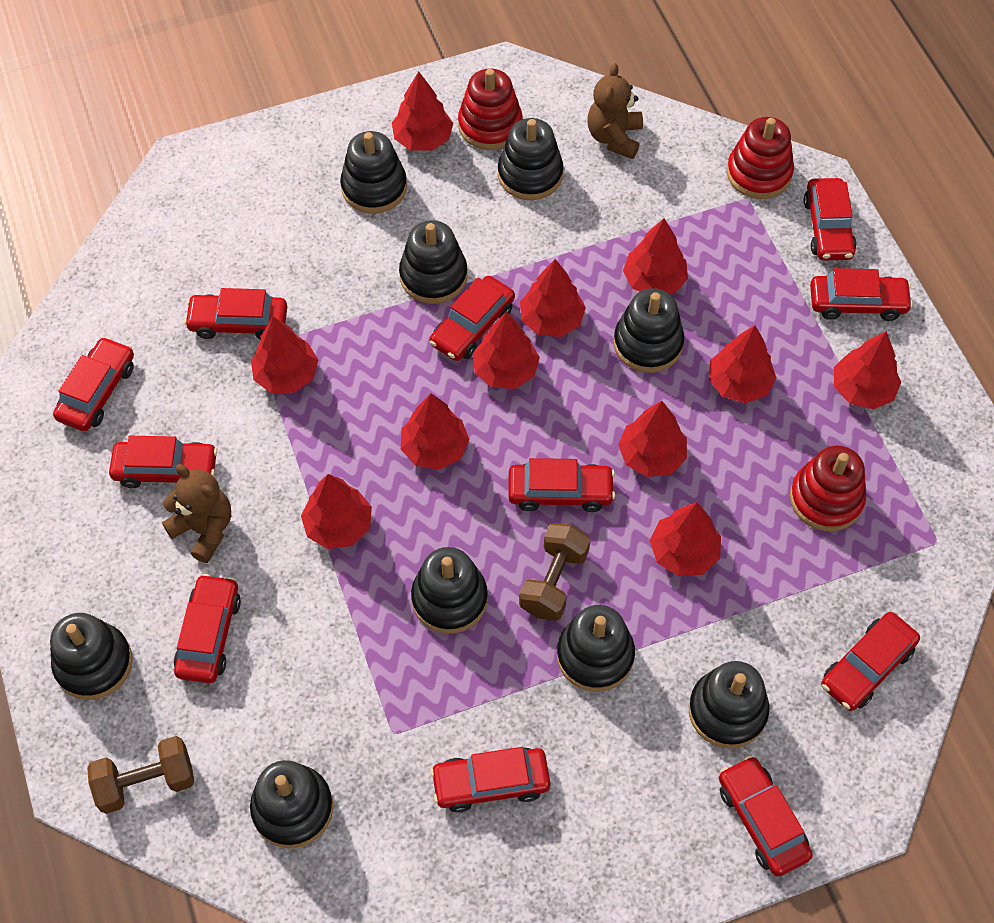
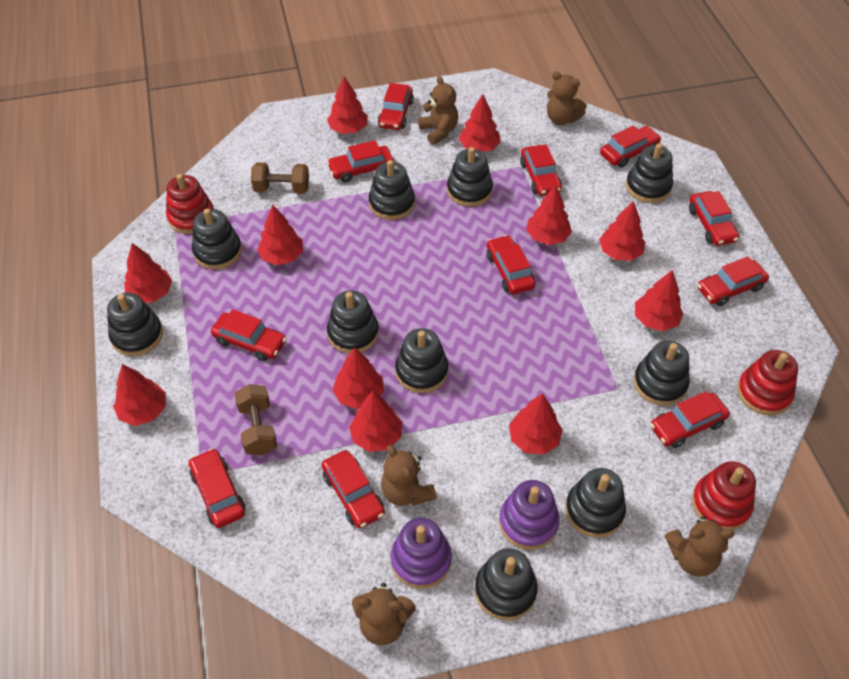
black stacking toy: [50,613,132,700] [250,760,333,849] [340,131,407,213] [399,220,467,304] [411,547,488,634] [498,118,563,200] [557,605,635,692] [614,288,684,373] [688,661,769,748] = 9 -> [107,293,163,356] [192,209,242,269] [327,290,379,354] [369,160,415,220] [395,328,448,393] [447,147,493,207] [475,548,538,620] [565,468,626,538] [626,143,673,203] [634,340,690,406] = 10
brown teddy bear: [162,464,231,563] [587,63,643,159] = 2 -> [352,583,416,645] [381,445,437,506] [418,76,458,145] [547,71,587,125] [665,516,735,576] = 5
purple stacking toy: none = 0 -> [391,518,452,589] [499,480,559,550] = 2

